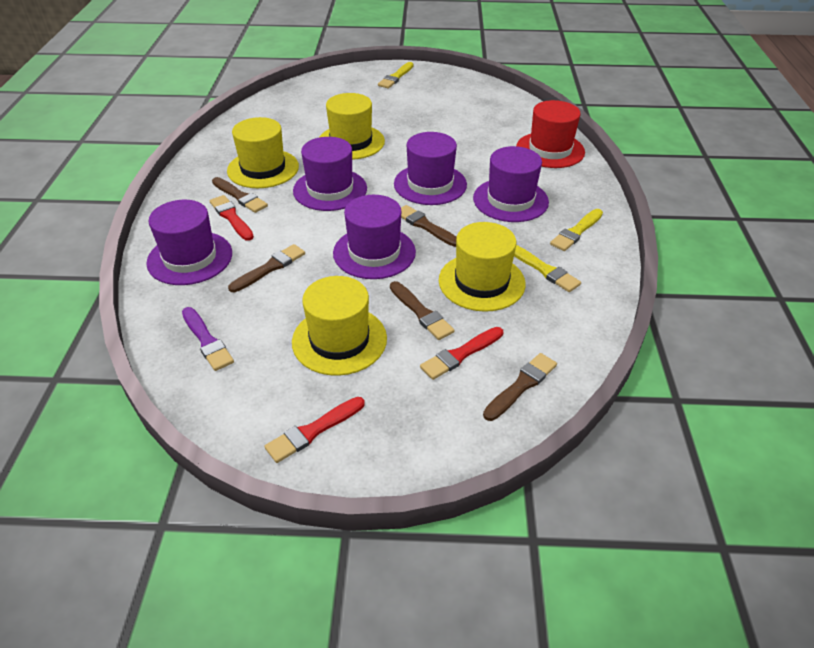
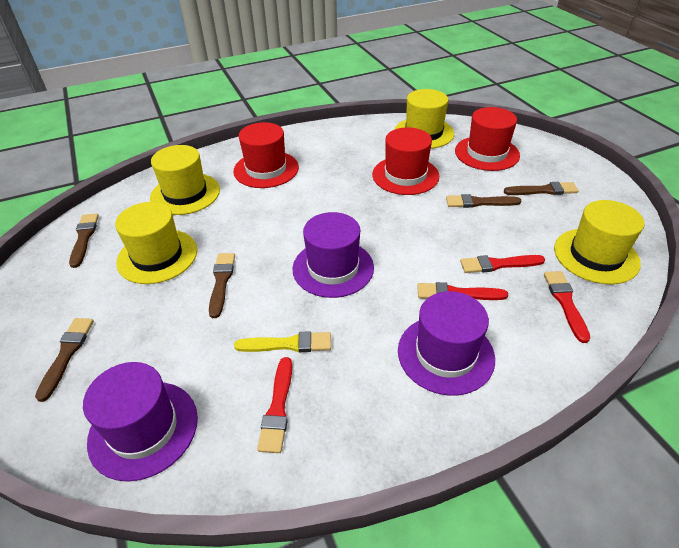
purple brush: [182,307,234,371] = 1 -> none = 0
purple hat: [146,200,232,285] [293,137,367,211] [333,195,416,279] [394,132,467,205] [473,146,549,222] = 5 -> [83,362,198,482] [292,212,374,298] [398,291,495,396] = 3
red brush: [210,195,254,241] [264,397,365,463] [420,327,503,380] = 3 -> [257,357,292,453] [417,282,508,300] [460,255,545,273] [544,271,590,343] = 4
red hat: [516,100,585,168] = 1 -> [233,122,299,188] [372,127,439,195] [455,107,520,171] = 3
yellow brush: [378,62,414,88] [514,245,581,292] [550,209,603,251] = 3 -> [234,331,331,352] = 1

